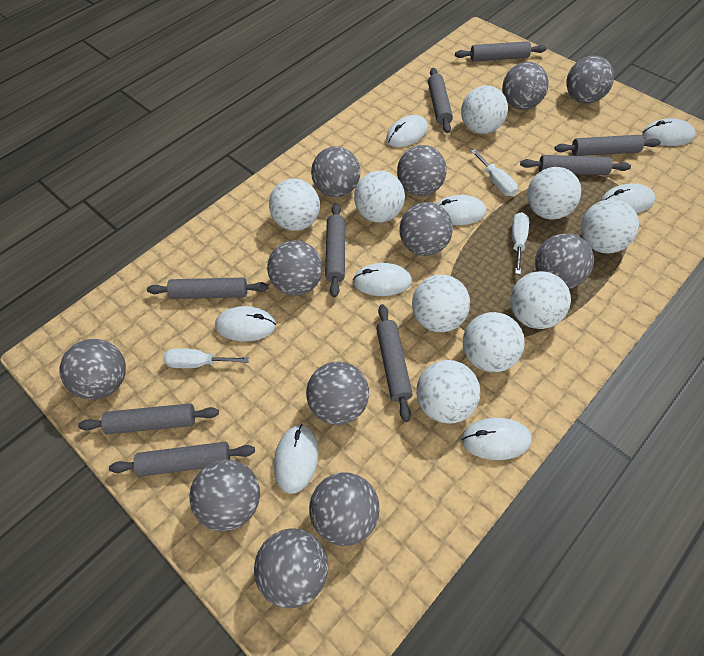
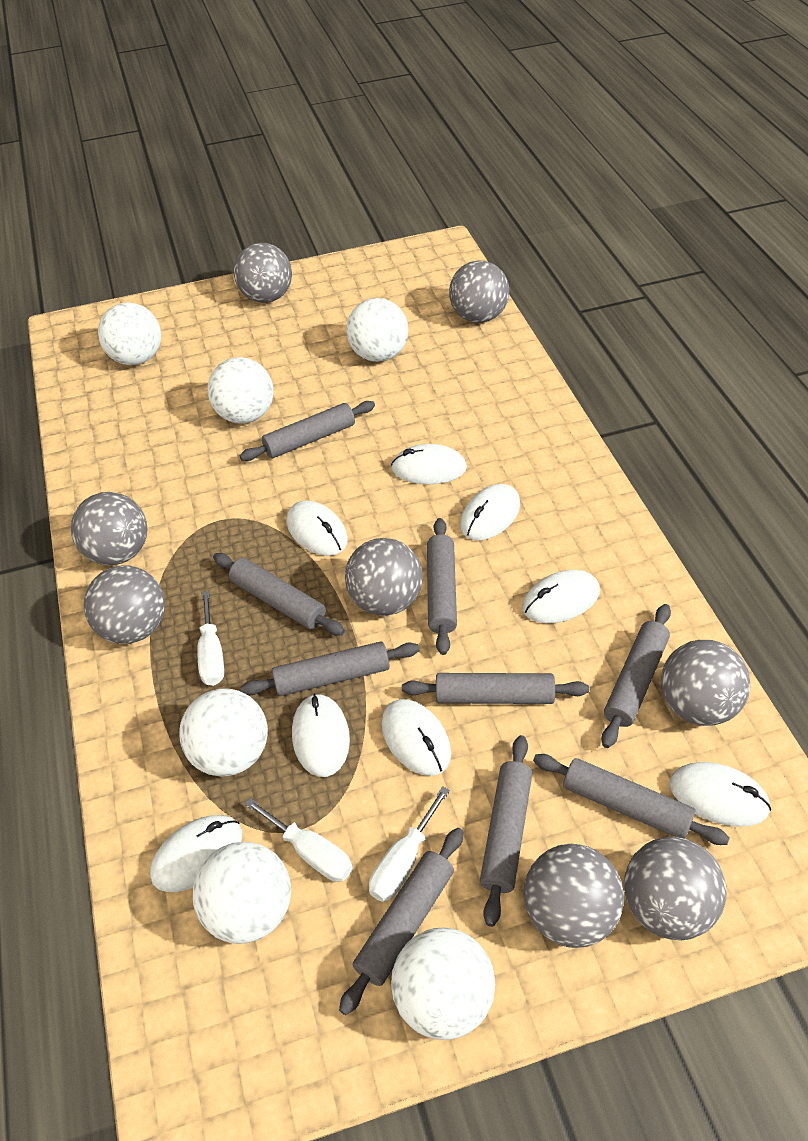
grey ball: [59,339,126,400] [190,459,260,531] [254,529,328,608] [267,240,323,296] [306,361,369,425] [309,472,379,546] [311,146,360,197] [397,145,447,196] [399,202,453,256] [502,62,549,110] [535,233,594,289] [566,55,614,104] = 12 -> [71,492,147,566] [84,566,165,644] [234,243,292,303] [345,538,422,616] [449,260,509,323] [524,844,624,948] [624,837,727,940] [661,640,750,726] = 8
white ball: [269,179,320,231] [354,171,405,223] [412,275,470,332] [416,360,480,424] [461,85,508,134] [463,312,525,372] [510,271,571,329] [527,167,581,219] [581,199,639,253] = 9 -> [98,302,161,365] [179,688,268,777] [193,842,291,944] [208,357,273,424] [346,298,408,362] [391,927,495,1040] = 6

